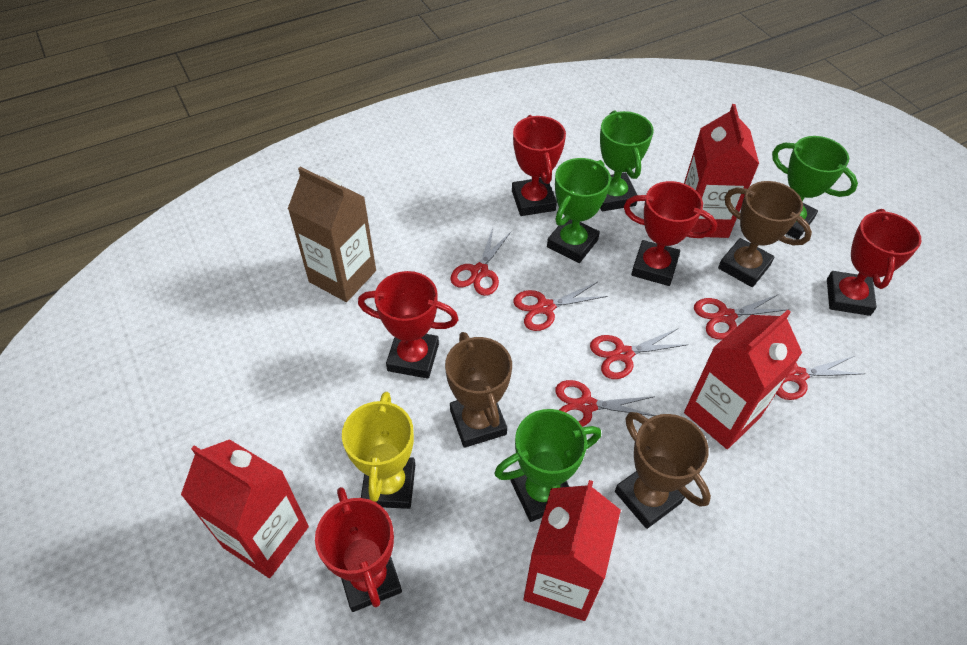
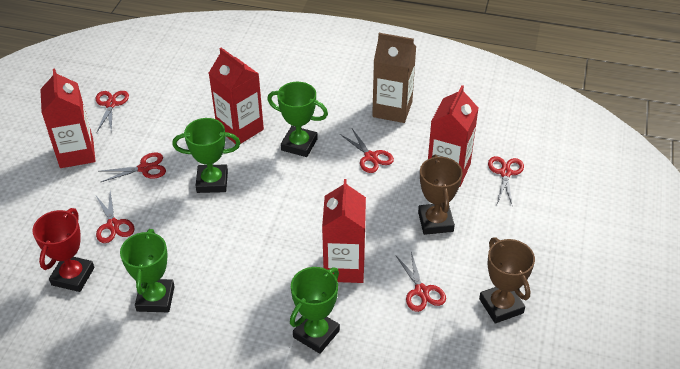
brown trophy: [445,332,512,448] [615,412,711,529] [718,181,812,287] = 3 -> [418,155,463,235] [479,237,535,324] = 2
red trophy: [315,487,402,612] [358,271,459,378] [512,115,566,216] [624,181,717,286] [827,209,921,316] = 5 -> [32,208,94,292] = 1
yellow trophy: [342,392,415,509] = 1 -> none = 0

